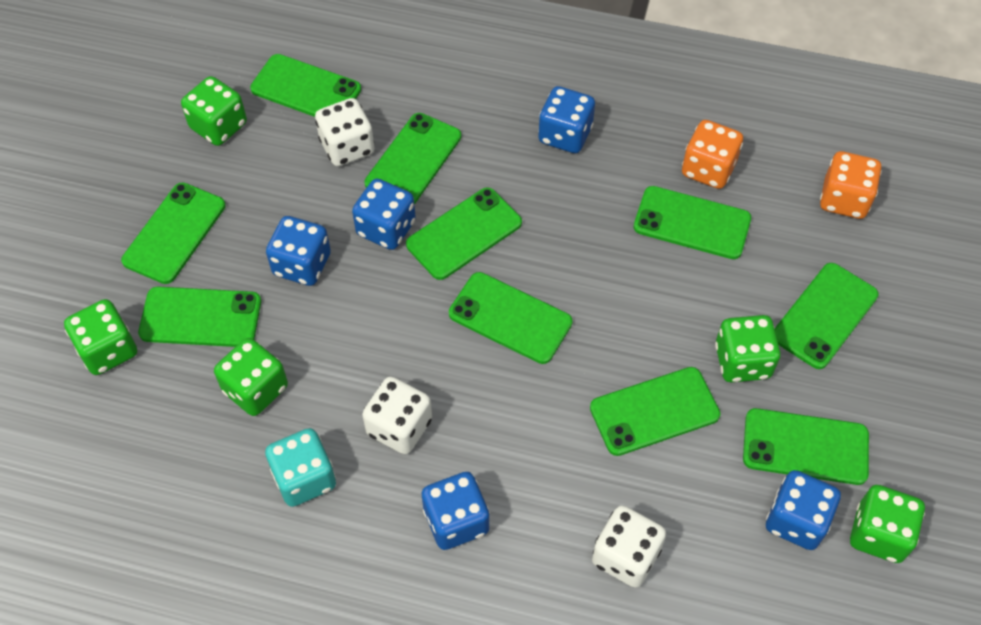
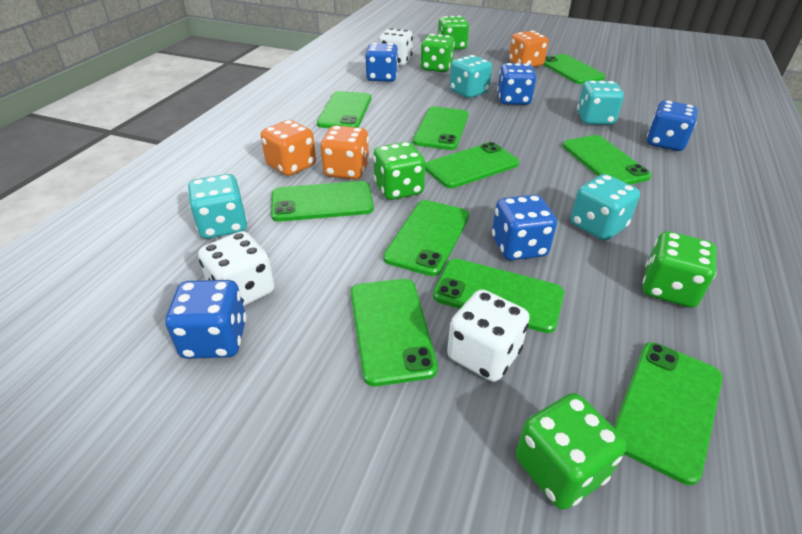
orange dice: [682,120,743,189] [820,151,882,219] = 2 -> [261,120,316,176] [320,125,369,180] [509,31,548,67] = 3
turquoise dice: [265,428,336,507] = 1 -> [188,174,247,239] [450,55,492,98] [570,174,640,241] [577,80,624,125] = 4

